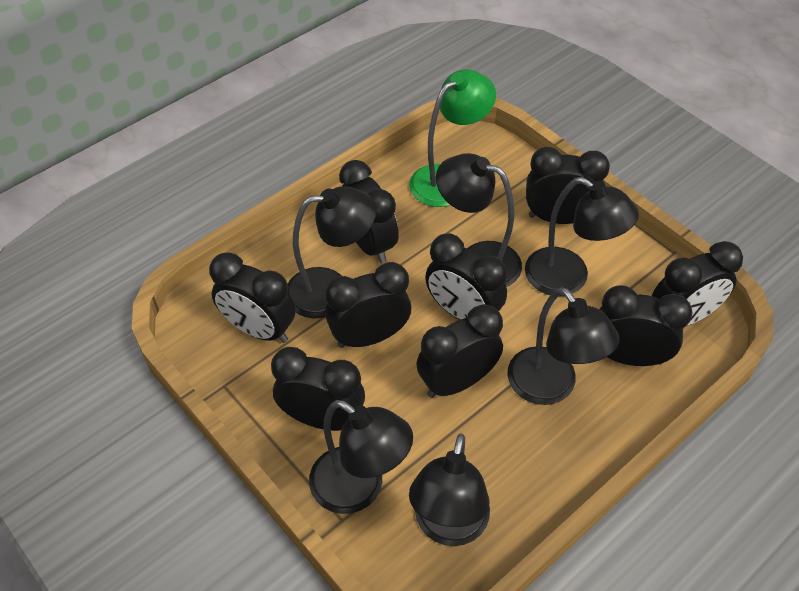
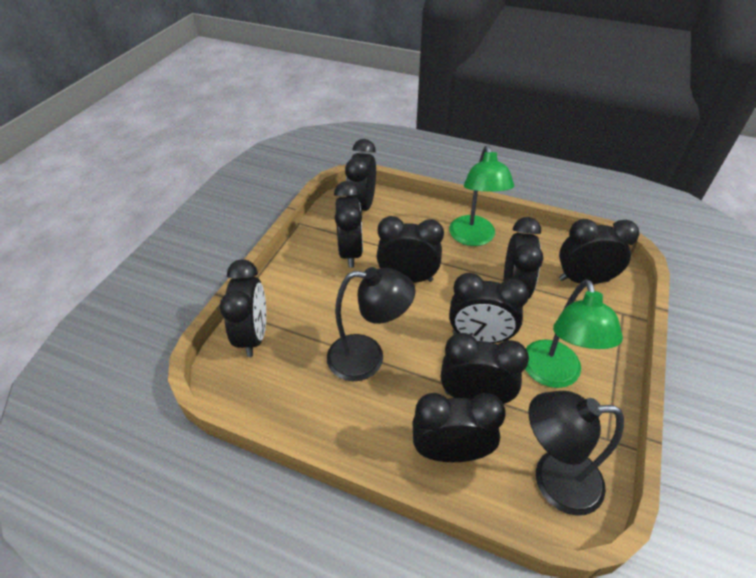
black lamp: [288,186,377,319] [309,400,413,514] [409,433,490,546] [436,153,522,287] [507,287,620,405] [525,177,639,296] = 6 -> [327,267,416,381] [528,391,624,516] = 2
green lamp: [409,69,496,207] = 1 -> [449,145,514,246] [525,279,623,388] = 2

